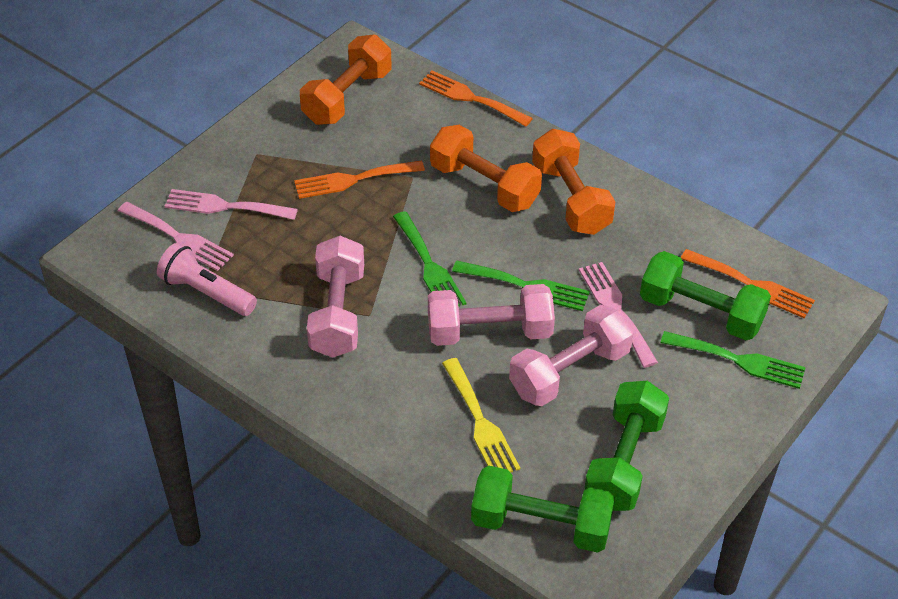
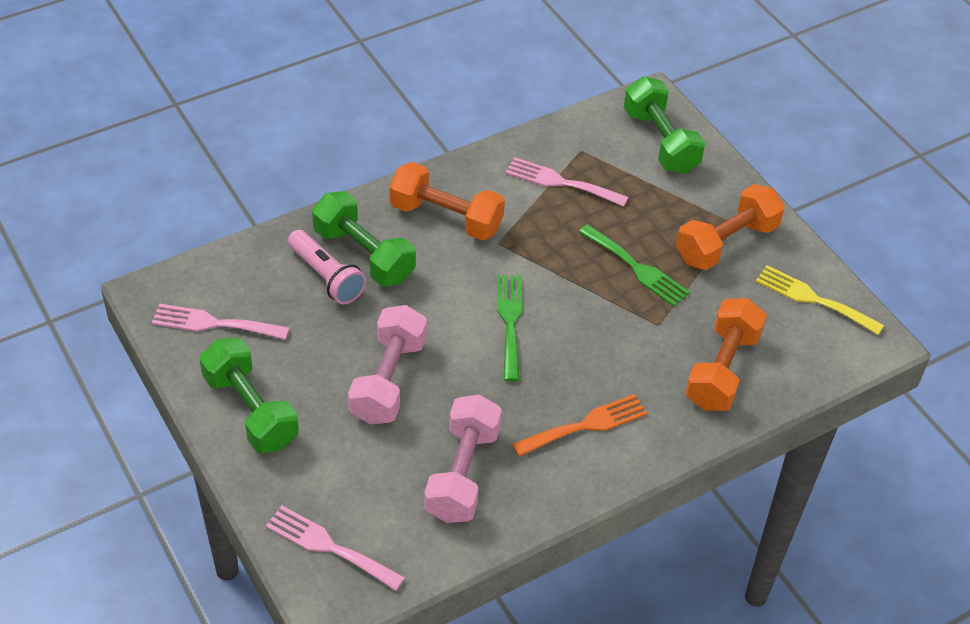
green fork: [393,211,467,307] [452,260,590,311] [660,331,806,389] = 3 -> [497,275,523,381] [579,224,690,306] = 2
orange fork: [294,160,425,199] [419,71,533,127] [681,249,815,318] = 3 -> [512,394,647,457] = 1
pink dumbbell: [307,236,364,358] [428,284,555,346] [509,305,634,406] = 3 -> [348,305,427,425] [424,395,502,523] = 2

